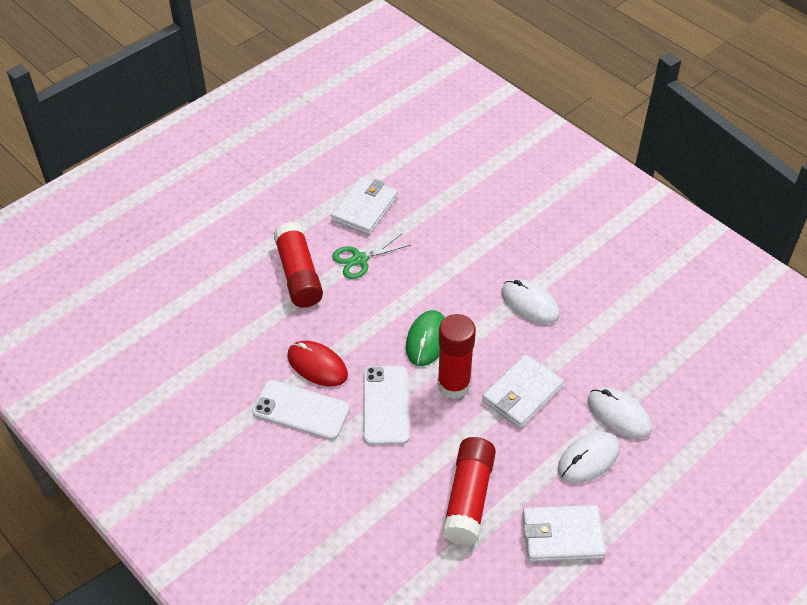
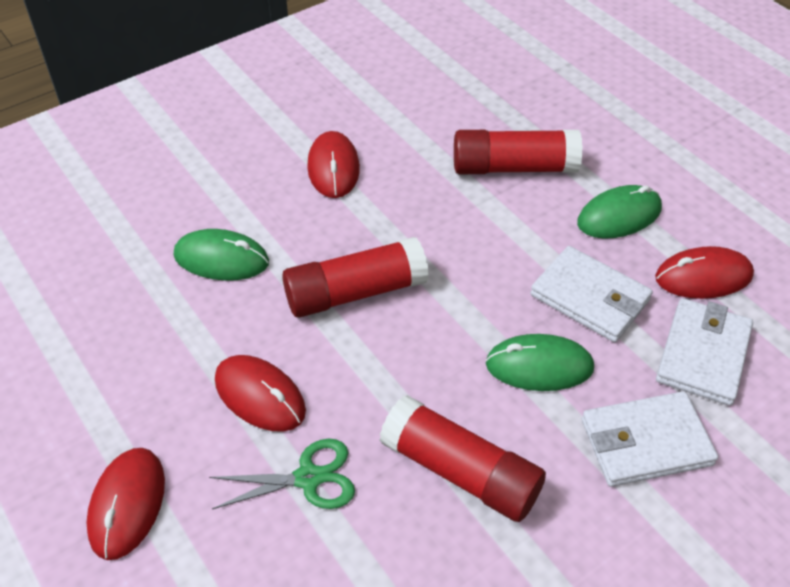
green mouse: [406,310,445,366] = 1 -> [174,229,269,281] [486,334,594,391] [577,185,662,239] = 3
red mouse: [287,341,348,386] = 1 -> [86,448,165,560] [215,355,306,432] [307,131,360,198] [655,246,754,299] = 4
white mouse: [501,279,559,324] [558,432,620,483] [588,387,652,439] = 3 -> none = 0
white phone: [252,380,350,440] [364,366,409,445] = 2 -> none = 0

